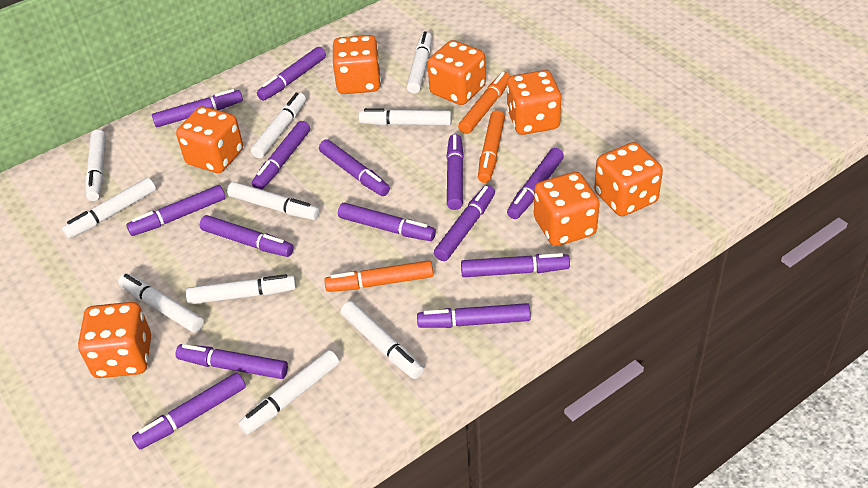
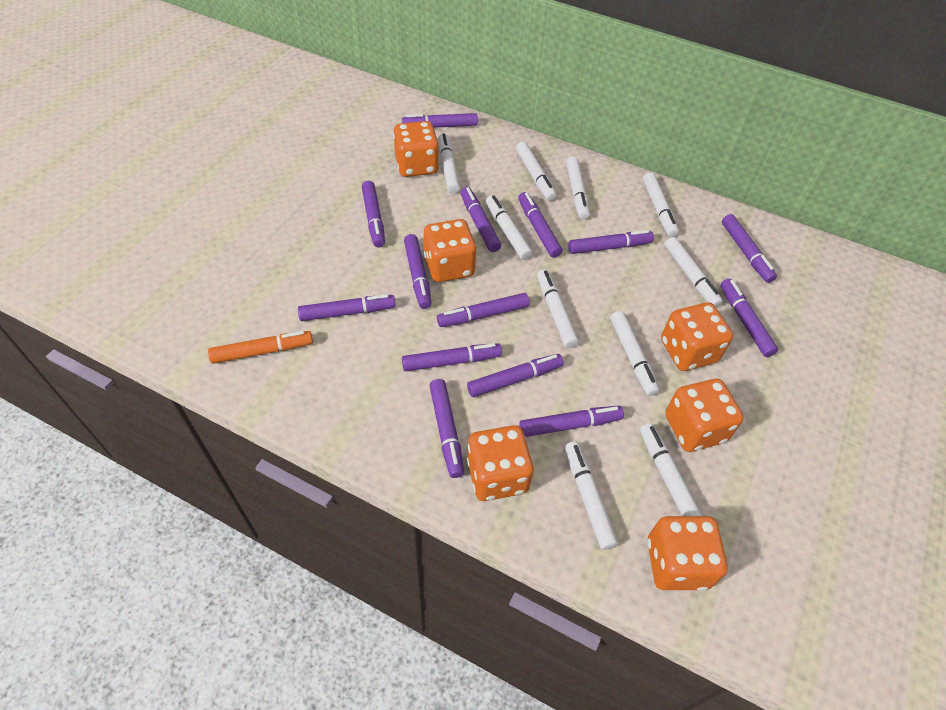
orange dice: [78,302,151,378] [176,106,243,173] [332,35,381,94] [428,40,486,105] [506,70,562,135] [534,172,600,246] [594,142,663,216] = 7 -> [393,121,439,177] [424,219,477,282] [467,425,534,501] [647,516,728,591] [661,303,733,371] [665,379,744,452] = 6
orange marker: [324,260,433,292] [458,72,510,134] [478,110,505,183] = 3 -> [208,331,313,364] = 1

